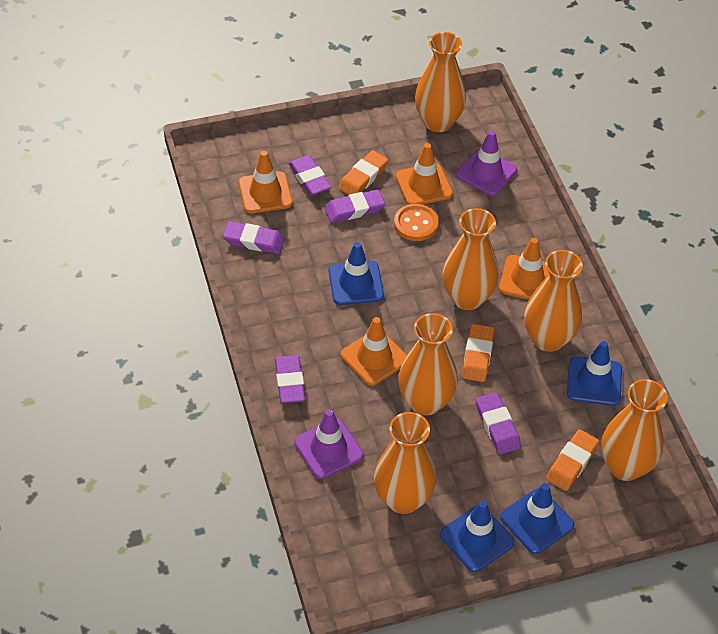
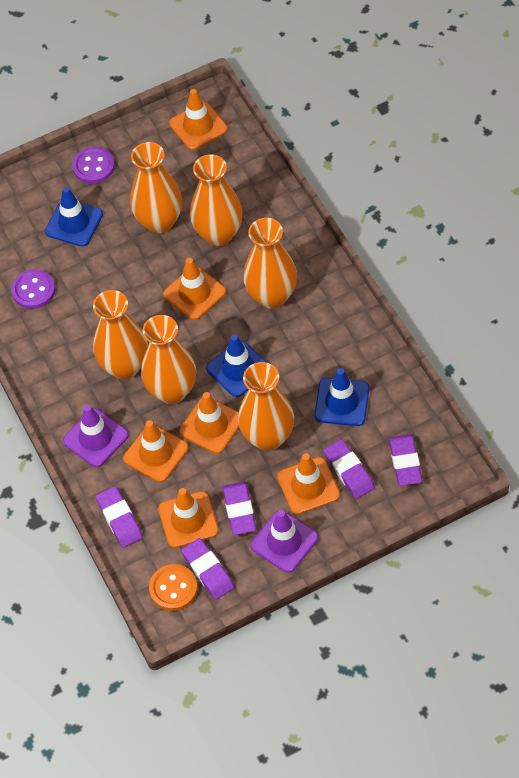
blue traffic cone: [329,242,384,305] [440,501,514,572] [500,483,574,554] [567,341,622,406] = 4 -> [45,187,103,247] [206,334,268,397] [314,368,369,426] = 3
orange eraser: [338,150,388,195] [462,324,494,382] [546,429,599,491] = 3 -> none = 0
orange traffic cone: [239,151,293,214] [341,317,407,386] [396,143,453,205] [499,238,549,300] = 4 -> [123,420,189,482] [158,488,219,548] [163,258,226,320] [169,89,228,150] [179,392,239,454] [277,453,340,514] = 6
purple button: none = 0 -> [11,269,56,309] [72,147,115,184] = 2

